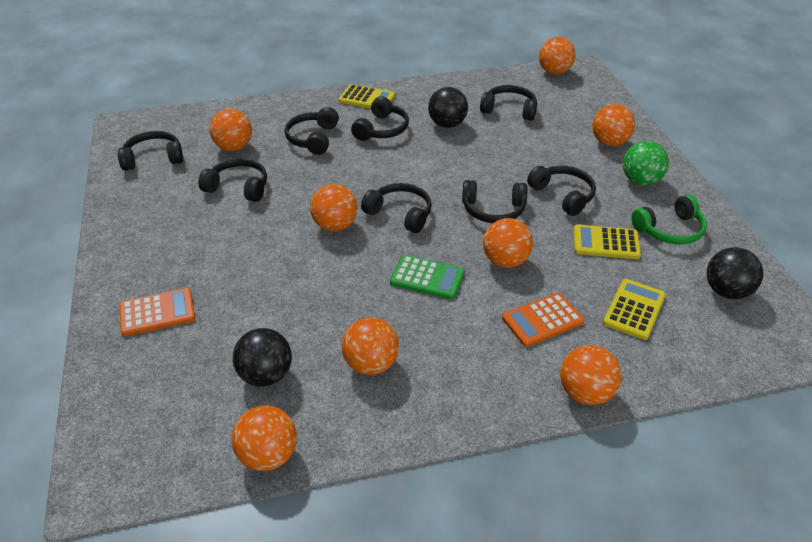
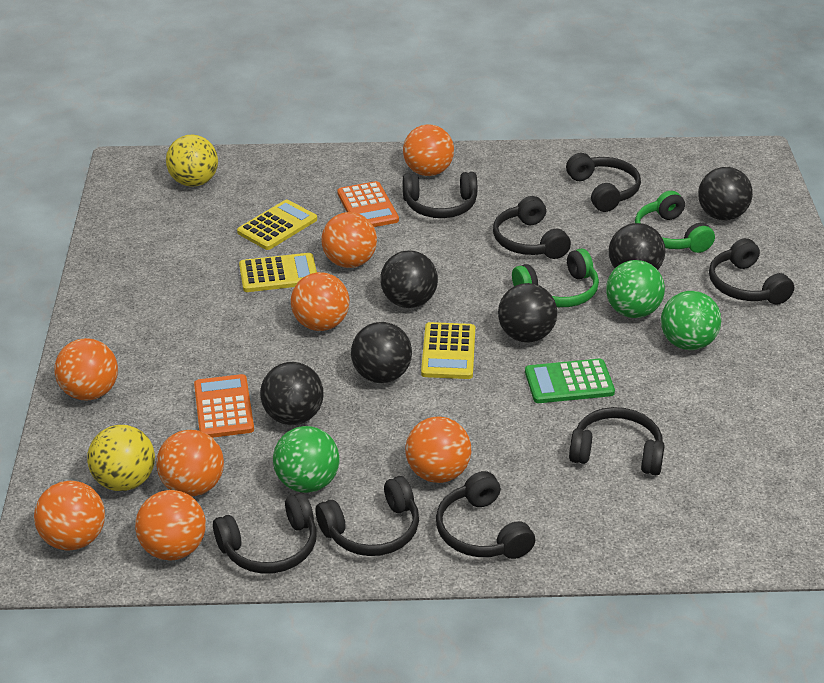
black ball: [233,328,292,387] [428,87,468,128] [707,247,763,299] = 3 -> [260,362,324,425] [351,322,412,383] [380,250,438,308] [498,283,557,343] [609,223,665,270] [698,167,753,220] = 6
green ball: [623,141,669,185] = 1 -> [273,426,340,493] [606,260,665,318] [661,291,721,350] = 3
green headphones: [632,195,707,245] = 1 -> [512,248,599,307] [635,191,715,253] = 2
yellow ball: none = 0 -> [87,425,155,491] [166,135,218,187] = 2

